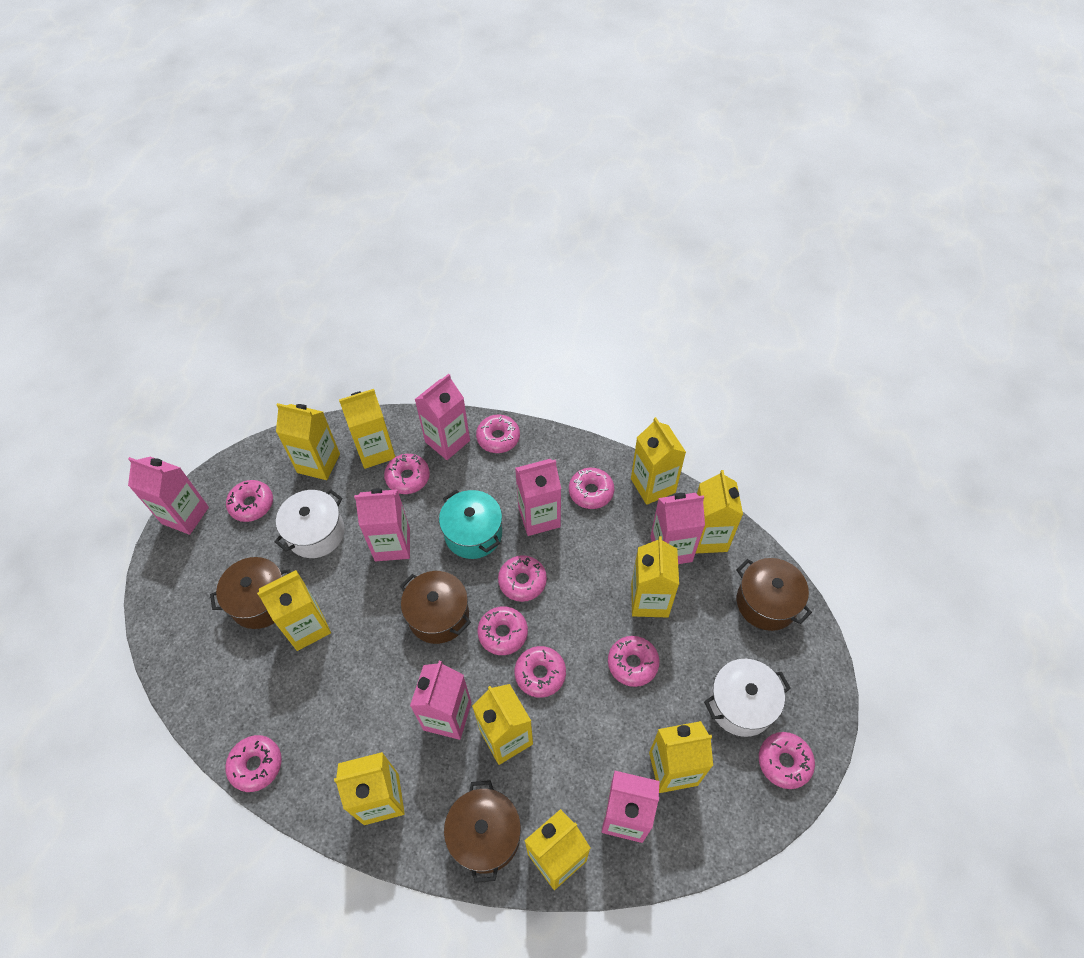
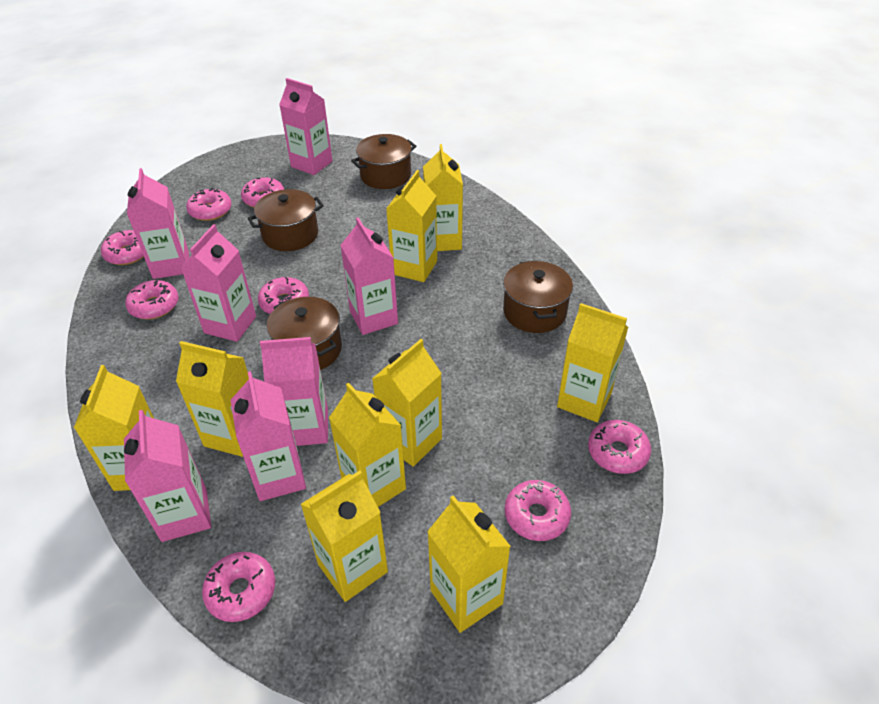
pink donut: [225,735,282,792] [226,480,273,522] [384,454,430,494] [476,415,520,453] [477,606,528,655] [498,555,547,602] [514,646,566,698] [569,468,614,509] [608,636,659,687] [759,732,815,789] = 10 -> [101,230,144,265] [125,280,178,319] [186,187,232,221] [202,552,275,622] [241,177,284,208] [258,277,309,314] [504,480,571,541] [588,420,651,474] = 8
turquoise pot: [439,490,502,559] = 1 -> none = 0
white pot: [275,490,345,558] [704,659,791,737] = 2 -> none = 0
yellow carton: [257,570,331,651] [276,403,340,480] [334,752,405,825] [339,389,395,469] [472,684,533,765] [524,809,590,890] [631,417,686,505] [631,536,679,618] [649,721,713,793] [695,470,743,554] = 10 -> [74,365,154,491] [176,341,249,457] [301,471,388,602] [329,383,406,507] [372,339,442,467] [386,170,437,282] [423,144,463,251] [427,495,511,633] [557,303,628,422] = 9

